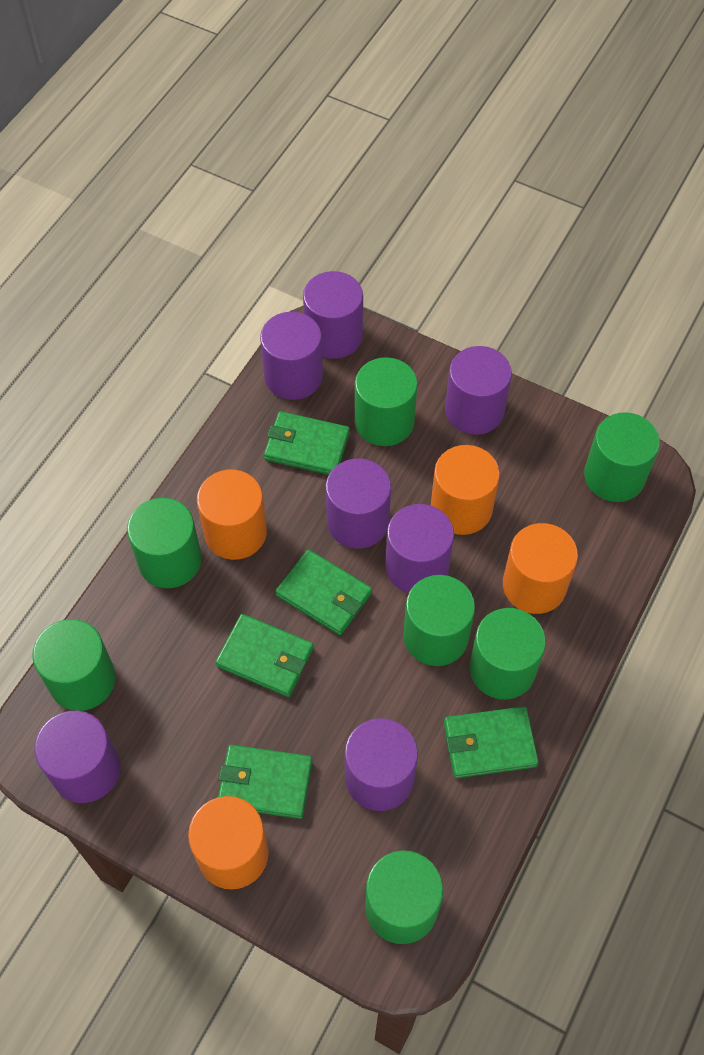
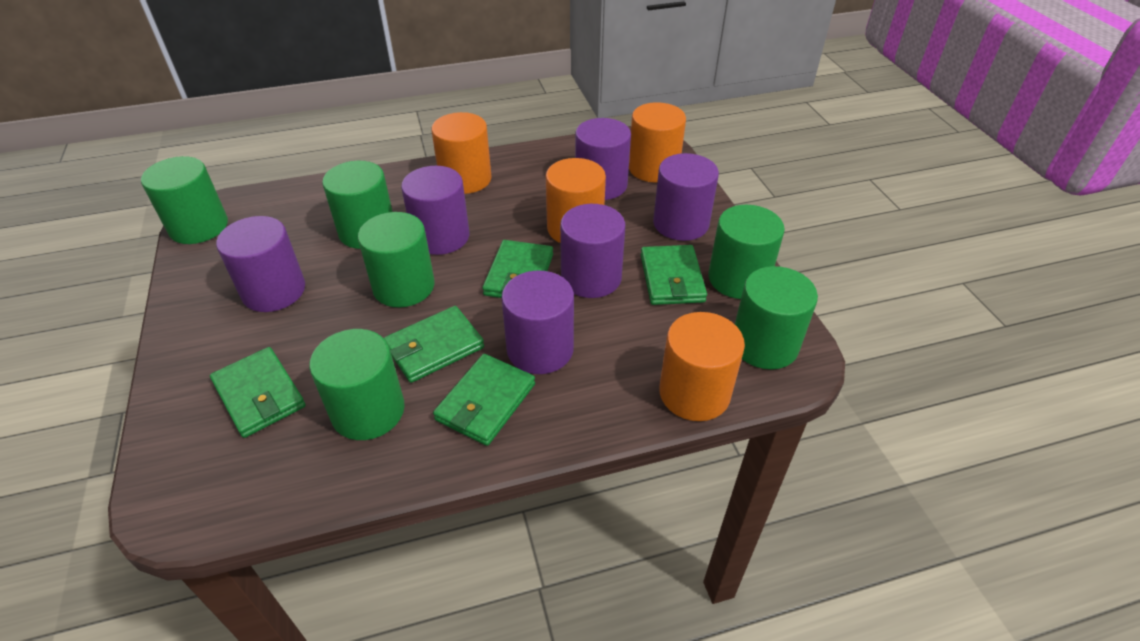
green cylinder: [32,619,116,711] [127,498,202,588] [355,357,418,446] [365,850,443,944] [403,575,475,666] [470,608,546,700] [584,412,660,502] = 7 -> [141,156,228,244] [309,329,405,440] [322,161,393,249] [358,212,435,307] [708,205,785,299] [735,266,818,369] = 6
purple cylinder: [34,710,121,803] [260,312,323,400] [303,271,363,359] [326,458,391,549] [345,718,418,811] [385,504,454,593] [445,346,512,435] = 7 -> [216,216,305,312] [401,166,469,255] [501,271,574,374] [560,204,625,298] [575,118,631,200] [653,153,719,241] = 6

